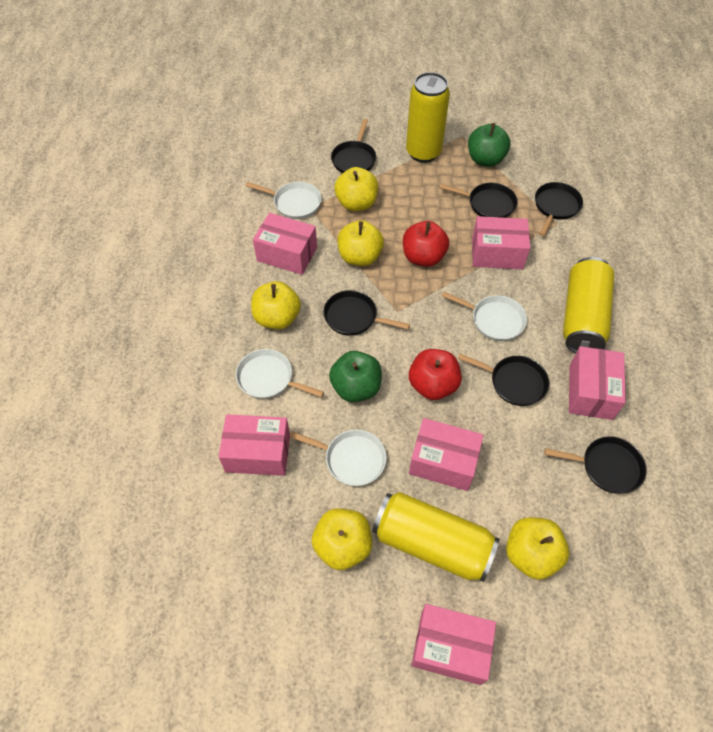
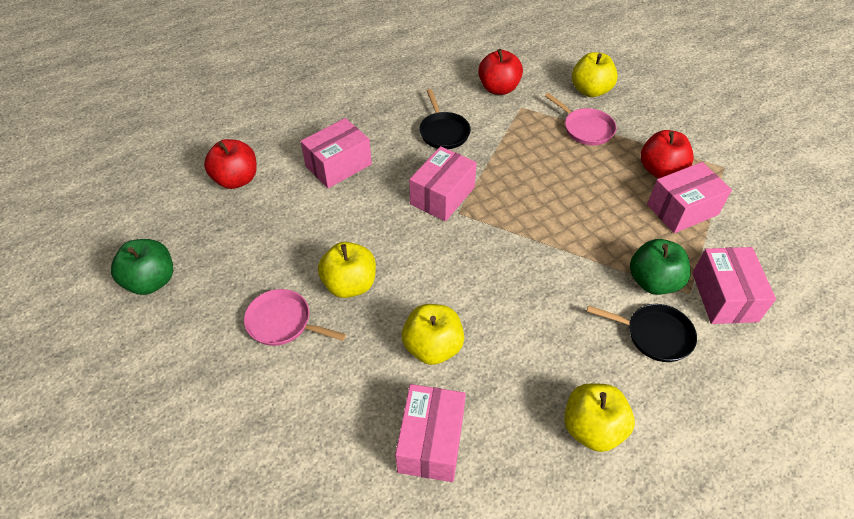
black pan: [323,290,410,336] [331,119,376,173] [440,183,518,218] [458,354,549,406] [535,182,583,236] [544,436,647,494] = 6 -> [419,89,471,149] [587,304,697,362] = 2
pink box: [219,414,290,476] [253,213,317,275] [409,418,484,491] [411,604,496,685] [472,216,530,270] [569,346,626,420] = 6 -> [300,118,372,188] [395,384,466,482] [409,146,477,222] [647,162,732,233] [692,247,776,324] = 5
pink pan: none = 0 -> [244,289,346,346] [545,93,617,145] = 2
red apple: [403,221,449,267] [409,349,462,400] = 2 -> [204,139,257,189] [478,49,523,95] [641,130,694,178] = 3
white pan: [236,349,324,399] [245,182,321,219] [290,430,387,486] [442,292,527,341] = 4 -> none = 0
yellow apple: [251,281,301,330] [312,509,372,570] [334,167,378,211] [337,220,384,266] [506,517,569,580] = 5 -> [318,242,376,298] [402,304,464,365] [564,383,635,452] [572,52,618,97] = 4
yellow can: [372,492,499,582] [406,72,450,163] [563,257,614,353] = 3 -> none = 0

